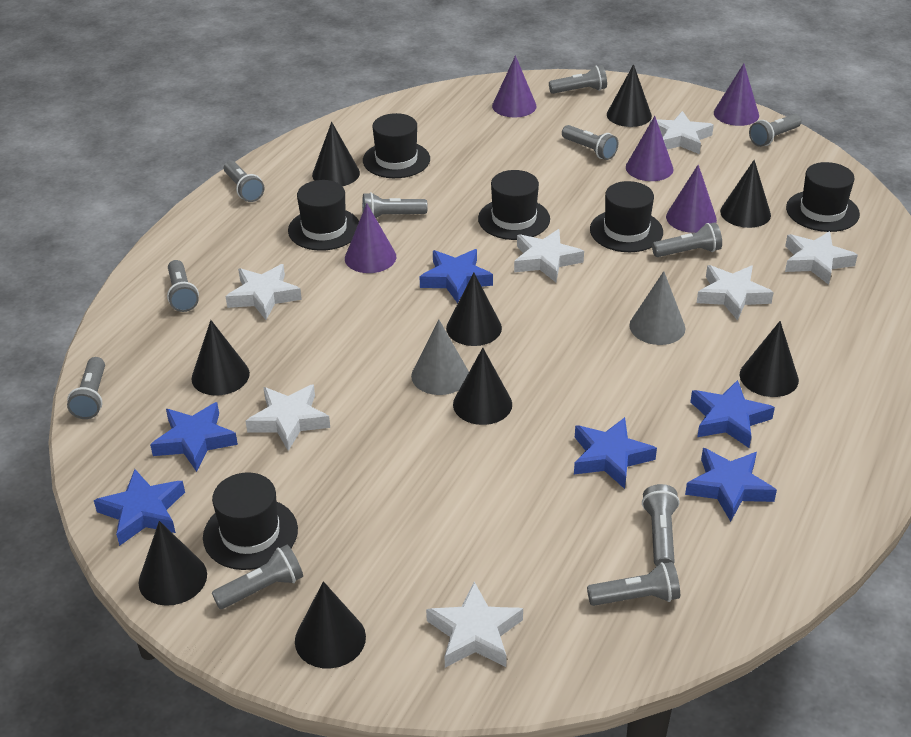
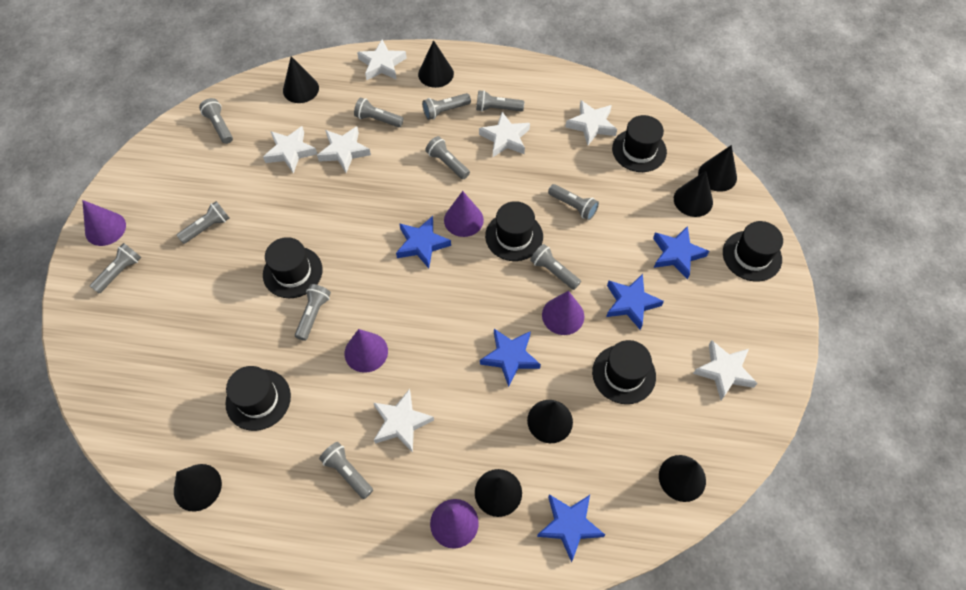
black cone: [138,521,207,606] [191,320,250,396] [295,581,366,668] [312,122,360,186] [446,273,502,346] [453,348,512,425] [607,64,652,127] [720,160,771,228] [739,321,799,397] = 9 -> [174,464,222,511] [283,56,319,103] [418,40,454,88] [475,469,522,517] [527,400,573,443] [659,455,706,502] [674,171,713,217] [698,145,737,192] = 8
blue star: [94,469,185,546] [150,402,238,472] [419,249,493,303] [574,417,657,489] [685,448,777,522] [690,380,775,448] = 6 -> [396,216,451,268] [480,329,541,387] [537,494,605,562] [606,274,664,330] [653,226,709,279] = 5
grey cone: [411,319,469,395] [629,271,685,345] = 2 -> none = 0

